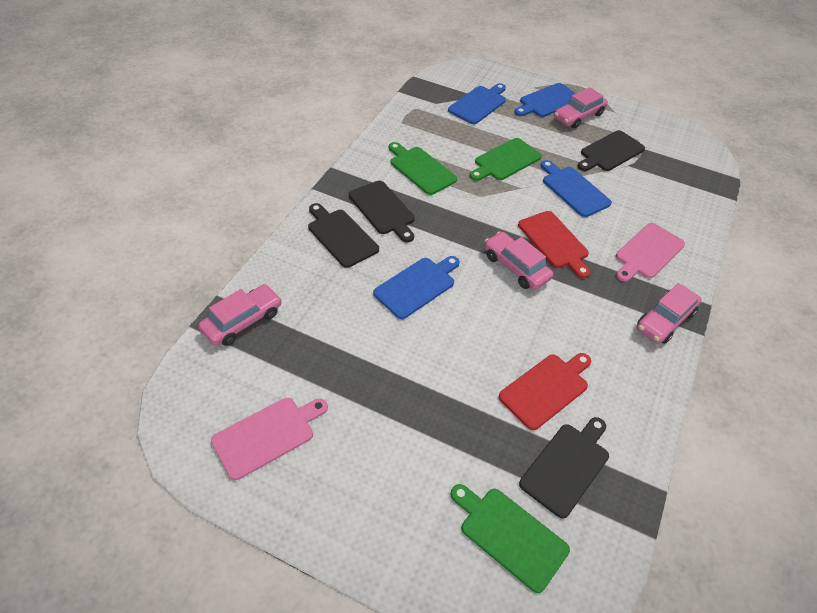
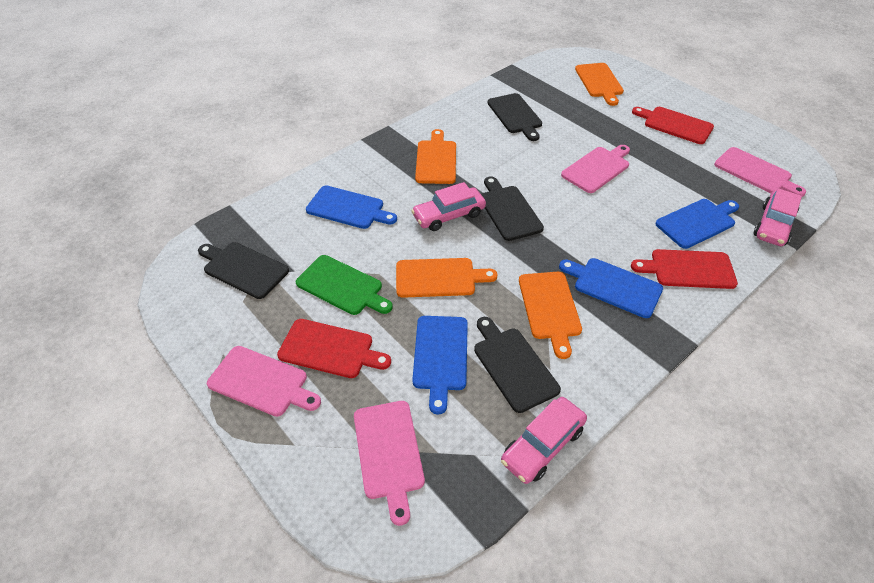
green cutting board: [389,142,457,195] [451,484,570,593] [470,138,542,181] = 3 -> [296,255,393,315] = 1
orange cutting board: none = 0 -> [396,258,498,298] [415,129,456,184] [519,272,582,359] [575,63,624,106] = 4
pink car: [199,284,282,346] [484,231,553,290] [554,87,608,129] [637,283,702,344] = 4 -> [411,182,486,231] [501,397,587,484] [754,188,802,246] = 3
pink cutting board: [211,398,328,480] [616,223,685,282] = 2 -> [207,346,321,417] [354,401,425,526] [561,145,630,193] [714,147,806,197] = 4
red cutting board: [499,353,591,430] [518,211,590,278] = 2 -> [277,319,391,378] [631,249,738,289] [632,107,714,144] = 3

